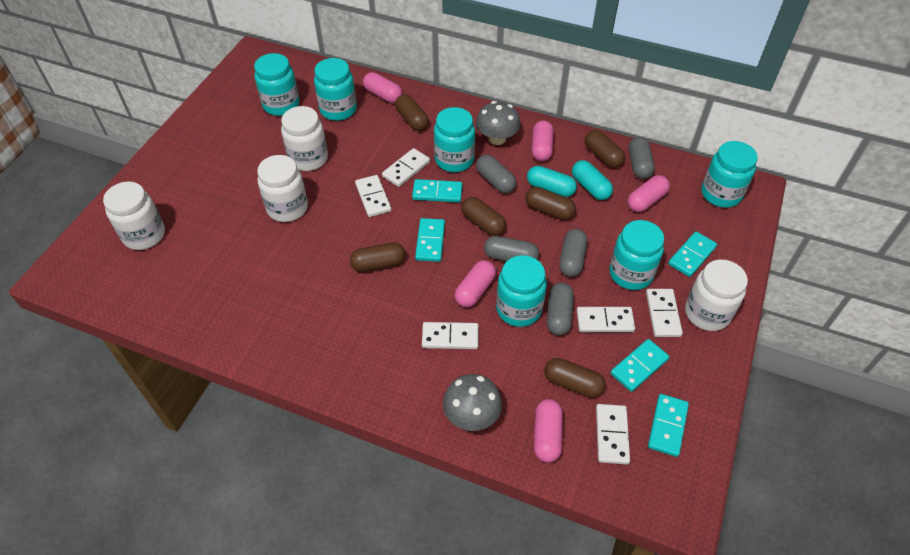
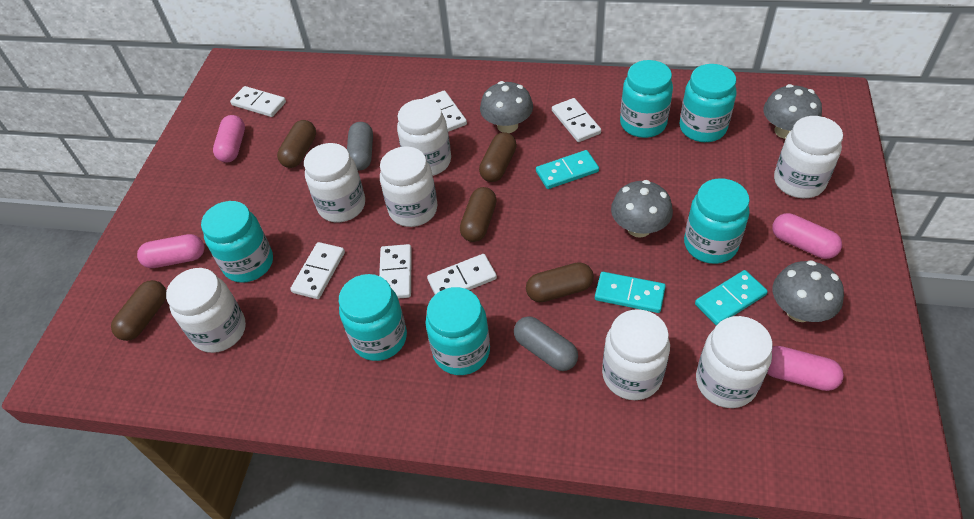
brown capsule: [350,242,405,272] [395,94,429,131] [461,197,506,236] [525,187,576,220] [544,358,606,398] [585,130,625,168] = 6 -> [111,280,166,341] [277,120,316,168] [460,187,497,242] [479,132,517,182] [526,262,594,302] = 5
grey capsule: [476,154,516,193] [484,236,539,261] [547,283,574,335] [559,229,587,277] [629,137,655,179] = 5 -> [347,122,373,170] [514,316,578,371] = 2
grey mushroom: [443,374,502,431] [476,101,521,145] = 2 -> [480,81,533,133] [611,180,673,238] [763,84,822,139] [773,260,844,322] = 4
pink capsule: [363,72,403,103] [455,260,496,307] [532,120,553,161] [534,399,563,463] [627,175,670,212] = 5 -> [137,234,204,268] [213,115,245,162] [767,346,844,391] [772,213,842,259] = 4
turquoise capsule: [527,166,577,197] [572,160,613,200] = 2 -> none = 0
turquoise domino: [412,179,463,202] [415,218,445,262] [610,339,669,392] [648,394,689,457] [668,232,717,277] = 5 -> [536,150,599,189] [595,272,666,313] [695,270,768,325] = 3
white jar: [103,182,165,250] [257,155,308,222] [281,106,328,171] [685,259,748,331] = 4 -> [166,268,246,353] [304,143,365,222] [380,146,437,227] [397,99,451,176] [602,309,670,400] [696,316,773,408] [774,116,843,198] = 7

